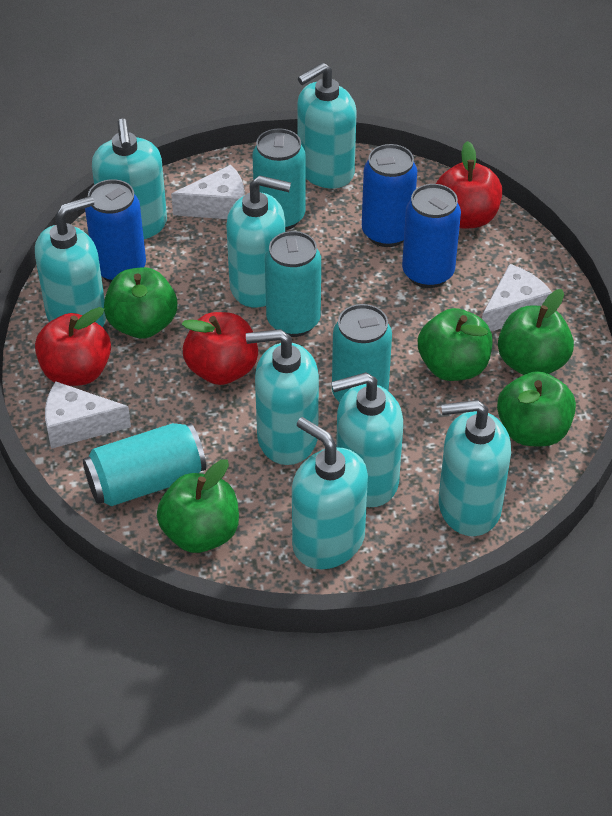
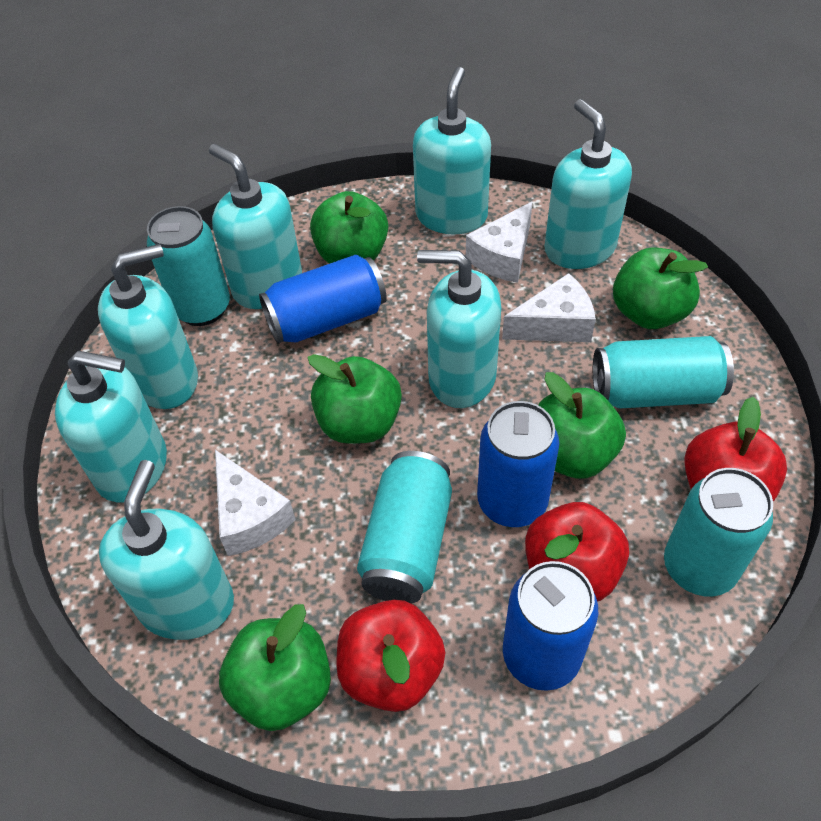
turquoise soap dispenser: [35,196,106,327] [92,119,167,239] [226,175,291,308] [246,329,319,465] [292,417,368,569] [297,62,357,189] [331,372,403,507] [439,400,511,536] = 8 -> [55,351,167,503] [98,244,198,409] [99,460,234,640] [209,144,302,309] [413,67,491,234] [417,250,501,408] [544,99,632,269] = 7

